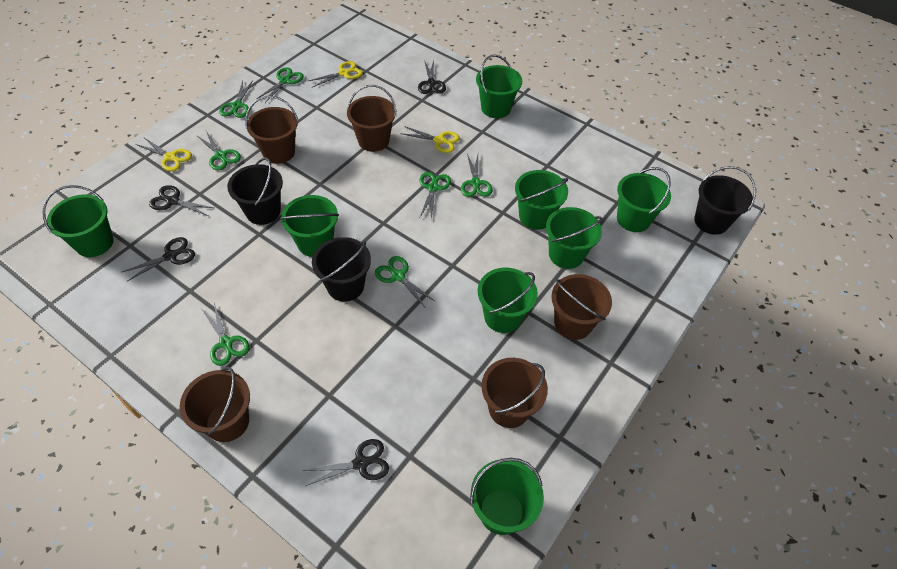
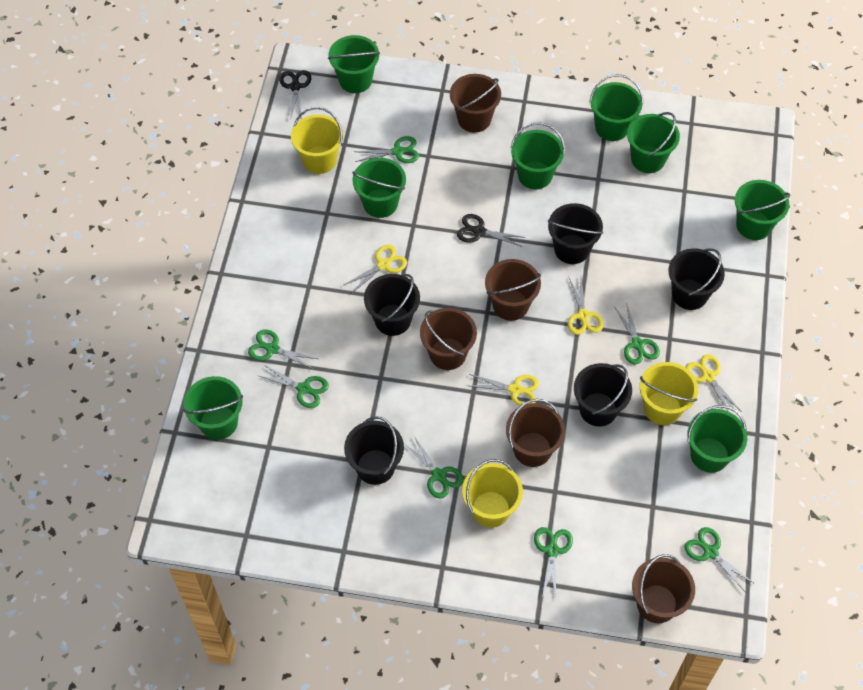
black bucket: [227,157,283,225] [312,237,371,302] [694,166,756,235] = 3 -> [344,417,404,485] [364,274,420,336] [548,203,603,264] [574,363,632,427] [669,248,725,310] = 5
black scissors: [122,237,195,281] [149,185,214,216] [303,439,389,486] [418,60,446,94] = 4 -> [279,70,312,119] [457,214,525,247] = 2
yellow bucket: none = 0 -> [291,107,343,174] [462,459,523,528] [640,362,698,425] = 3
yellow scissors: [136,138,192,171] [308,61,363,87] [400,126,460,153] = 3 -> [344,245,407,294] [467,374,539,406] [568,278,604,335] [685,354,742,412] = 4

